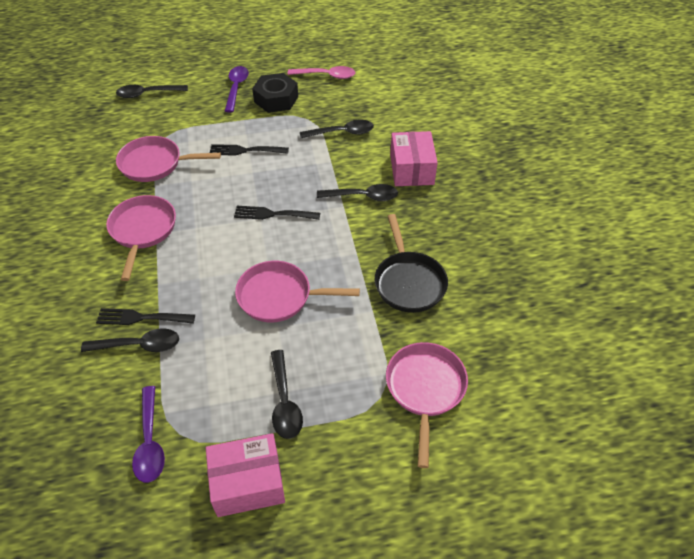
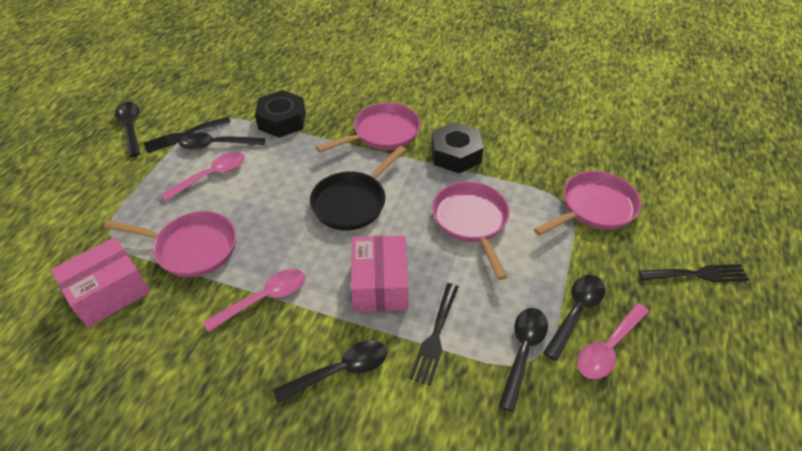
black nut: [252,73,298,113] = 1 -> [255,90,306,138] [431,122,483,174] = 2
pink spoon: [287,66,355,79] = 1 -> [161,152,245,201] [203,269,305,332] [577,303,649,379] = 3
purple spoon: [132,386,165,483] [225,66,249,113] = 2 -> none = 0

